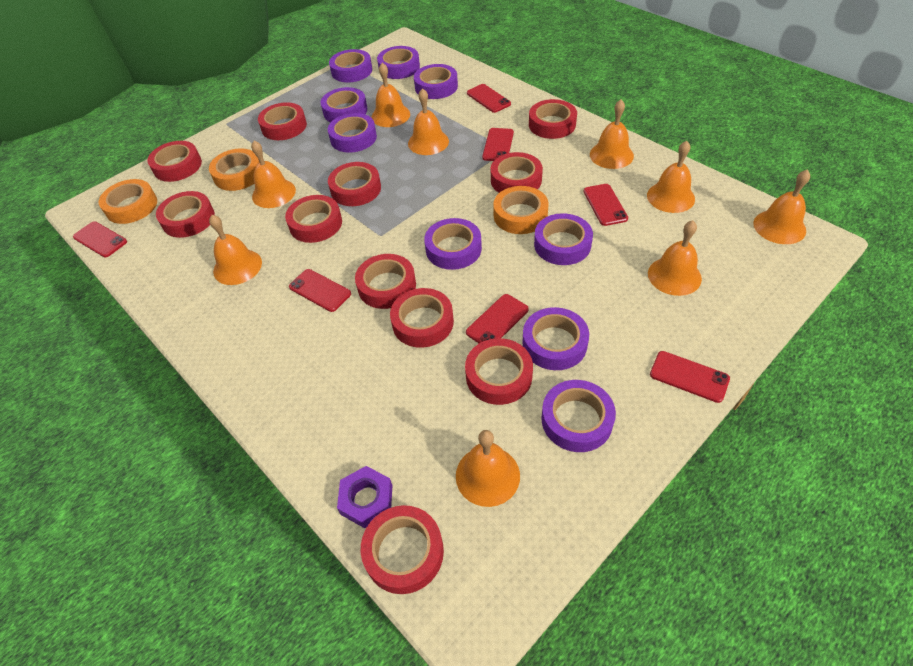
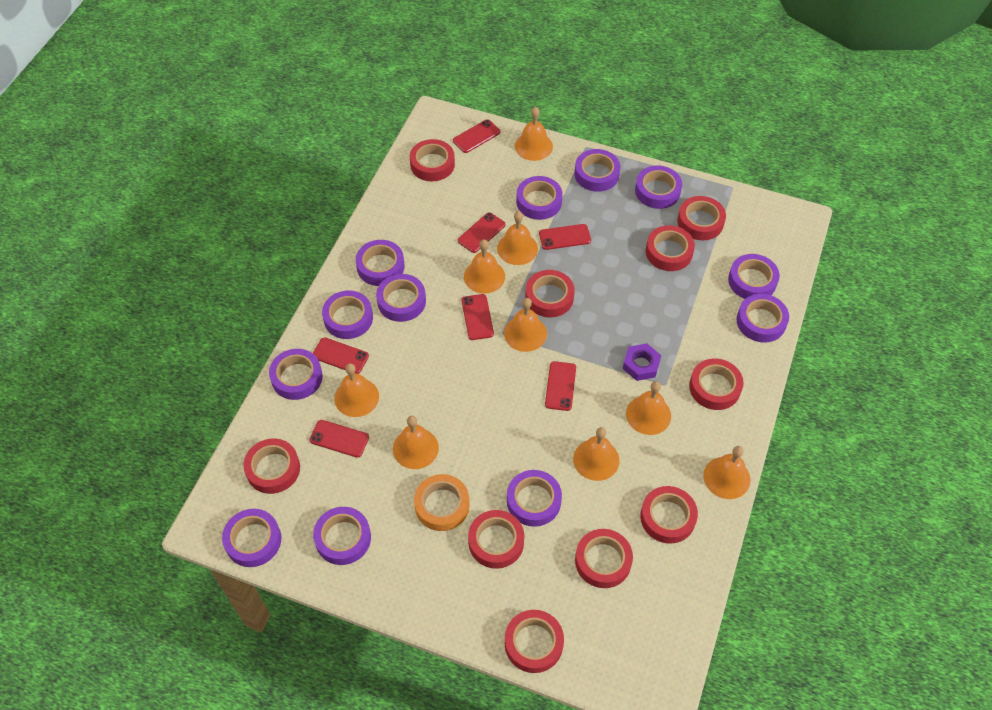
orange tape: [98,179,157,224] [209,148,259,191] [493,186,548,234] = 3 -> [414,474,469,531] = 1
purple tape: [320,87,367,122] [328,113,377,152] [329,49,372,82] [377,46,420,79] [414,64,458,99] [424,218,482,270] [523,307,589,370] [534,213,593,265] [541,380,616,452] = 9 -> [222,509,281,567] [269,349,323,400] [313,507,371,565] [322,290,373,339] [356,240,405,286] [376,274,426,322] [507,470,562,527] [516,176,563,220] [575,149,620,192] [635,166,682,209] [728,254,780,299] [737,294,789,342] = 12
red tape: [147,141,202,182] [156,191,215,238] [258,102,307,140] [285,195,342,243] [328,162,381,206] [355,254,416,309] [361,505,444,594] [390,288,454,348] [465,338,533,405] [491,152,543,193] [529,99,577,139] = 11 -> [243,439,300,494] [410,139,455,181] [468,510,524,569] [505,610,564,673] [525,270,575,317] [575,529,633,588] [640,486,698,544] [646,225,695,271] [677,196,726,240] [689,358,743,410] = 10

